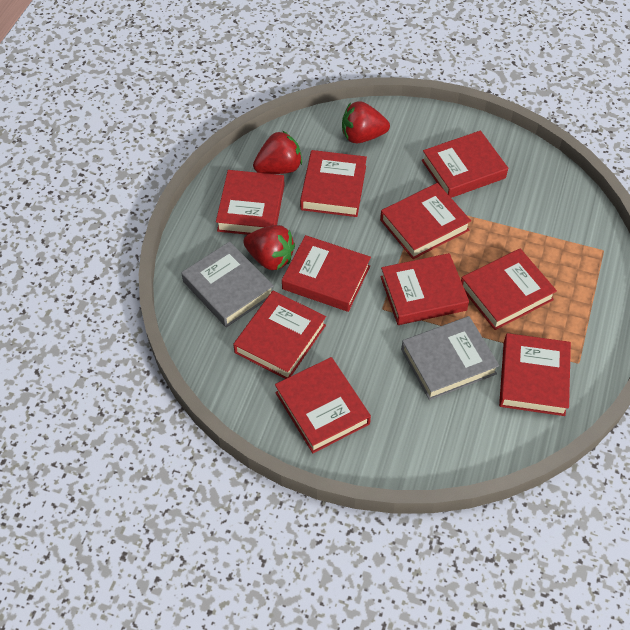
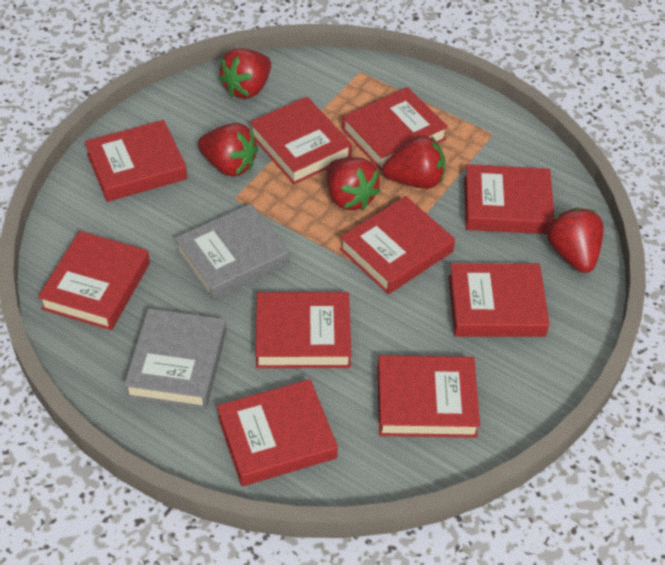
red strawberry: [243,225,295,270] [253,131,302,174] [342,101,390,143] = 3 -> [198,123,258,177] [218,48,271,98] [326,157,381,210] [383,135,445,189] [547,208,604,273] = 5

